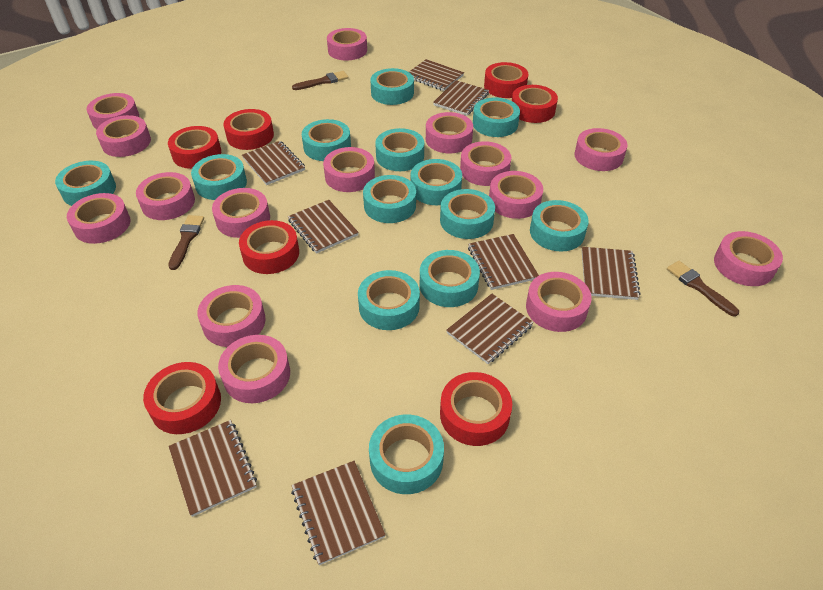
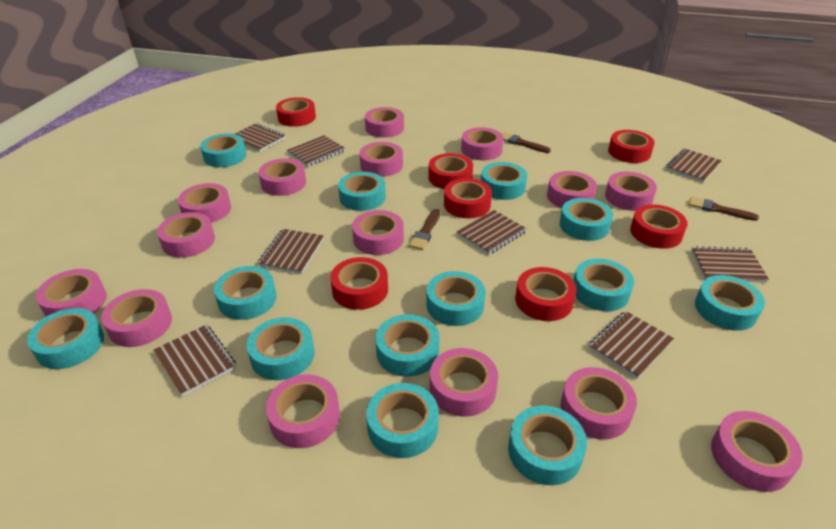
brown notebook: [168,420,257,517] [242,141,305,185] [288,200,359,254] [291,461,386,565] [409,59,464,91] [433,80,489,116] [446,293,534,364] [468,234,539,290] [582,247,641,300] = 9 -> [154,325,236,396] [235,123,286,152] [258,229,324,274] [287,135,345,166] [457,210,527,255] [589,311,674,379] [666,149,722,182] [691,246,769,282] = 8

